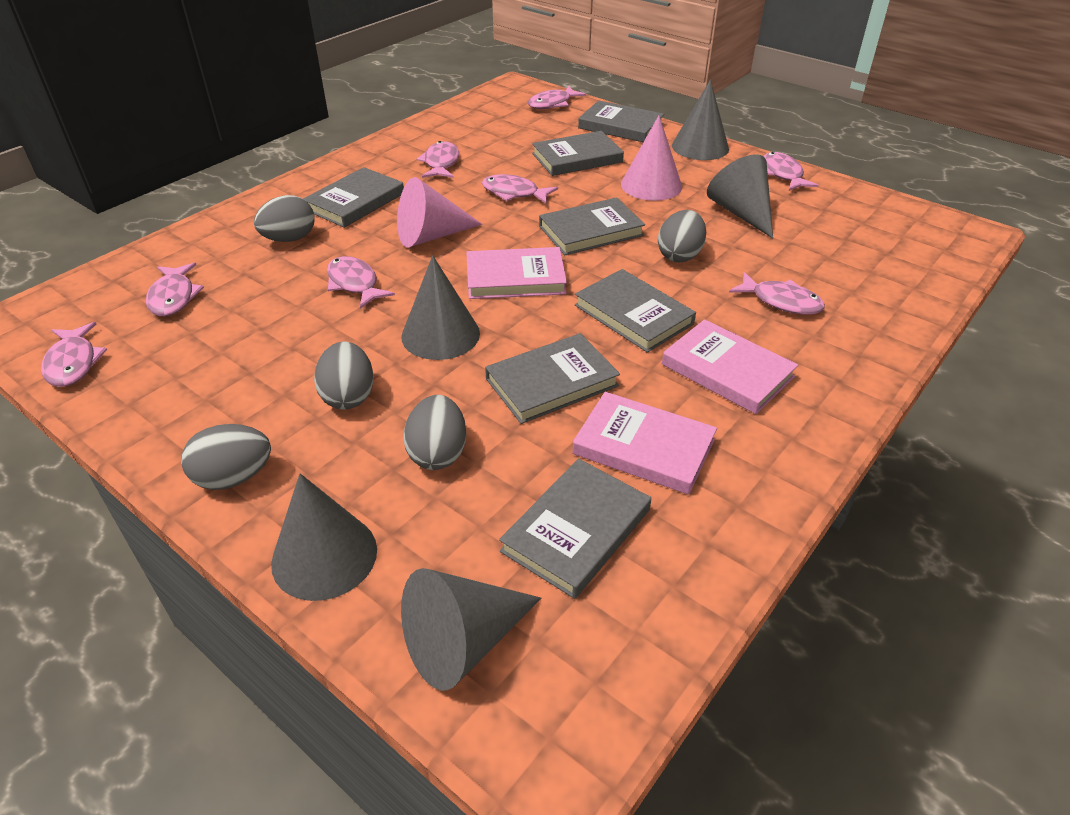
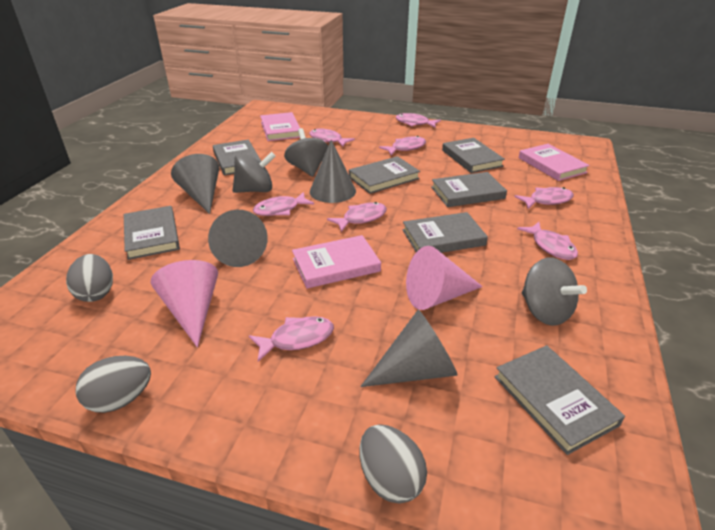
grey cone: [271,473,377,601] [401,255,480,360] [401,568,542,690] [672,80,729,160] [707,154,773,238] = 5 -> [171,154,219,214] [208,210,268,267] [310,140,356,203] [360,310,458,387] = 4
grey egg: [181,424,271,490] [254,195,315,242] [314,341,373,410] [403,395,466,470] [658,210,706,263] = 5 -> [66,254,113,302] [75,356,151,413] [360,424,427,504] = 3
grey spinning top: none = 0 -> [232,152,276,193] [284,128,328,177] [522,257,587,326] = 3

